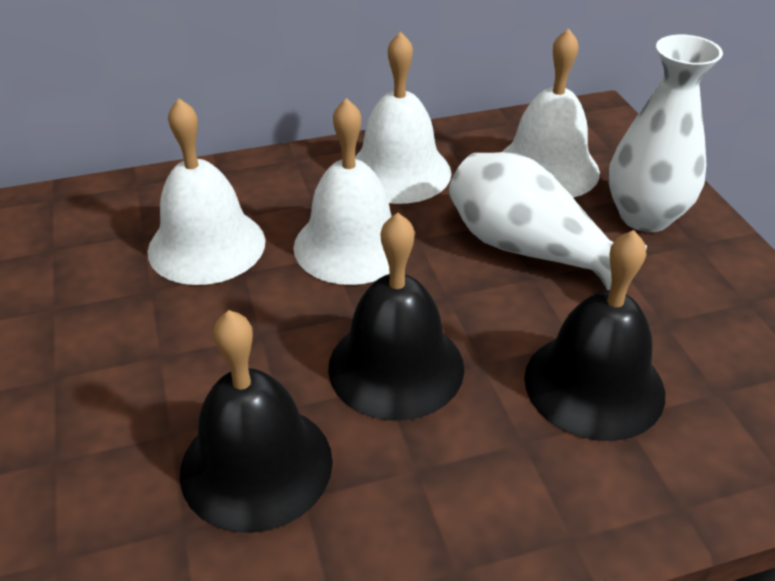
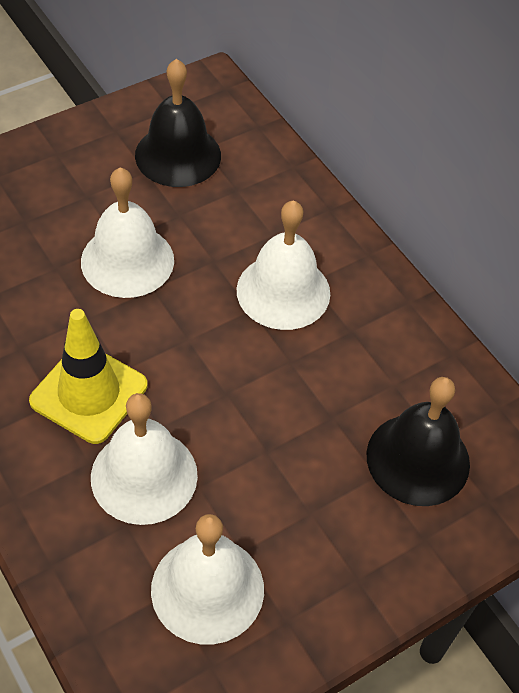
black bell: [180,310,333,533] [328,213,464,420] [524,230,665,441] = 3 -> [135,59,221,187] [367,377,470,506] = 2
white vase: [449,152,647,290] [608,35,723,232] = 2 -> none = 0
yellow traffic cone: none = 0 -> [29,309,148,444] = 1

